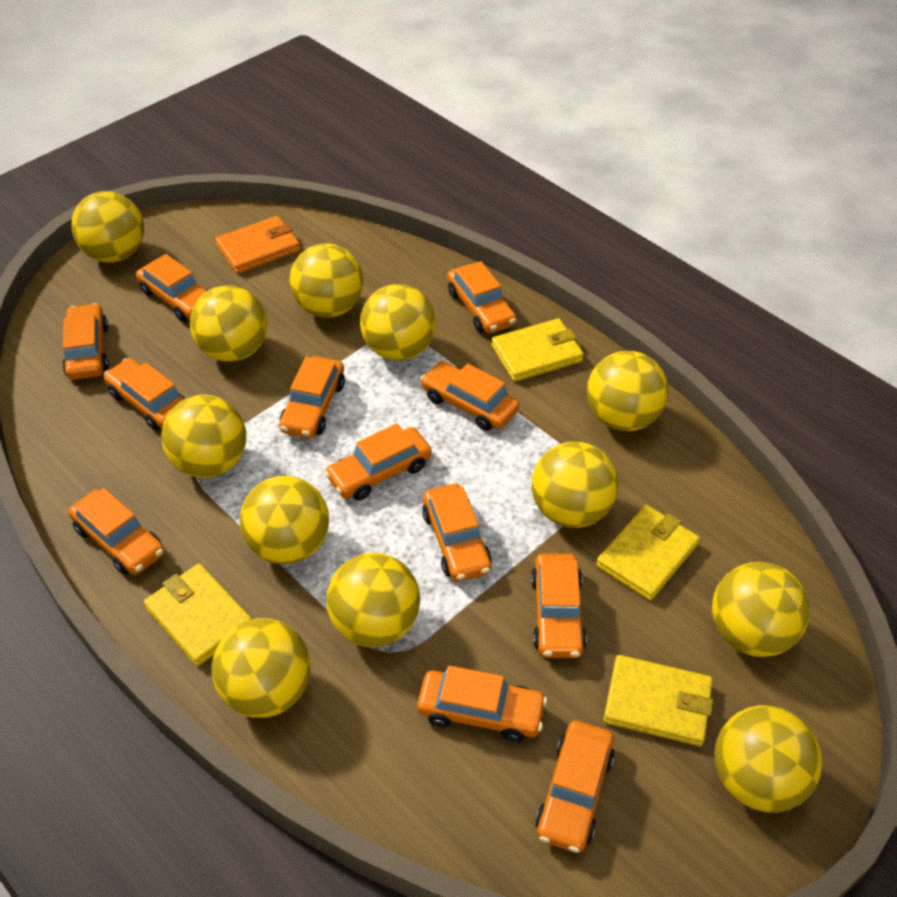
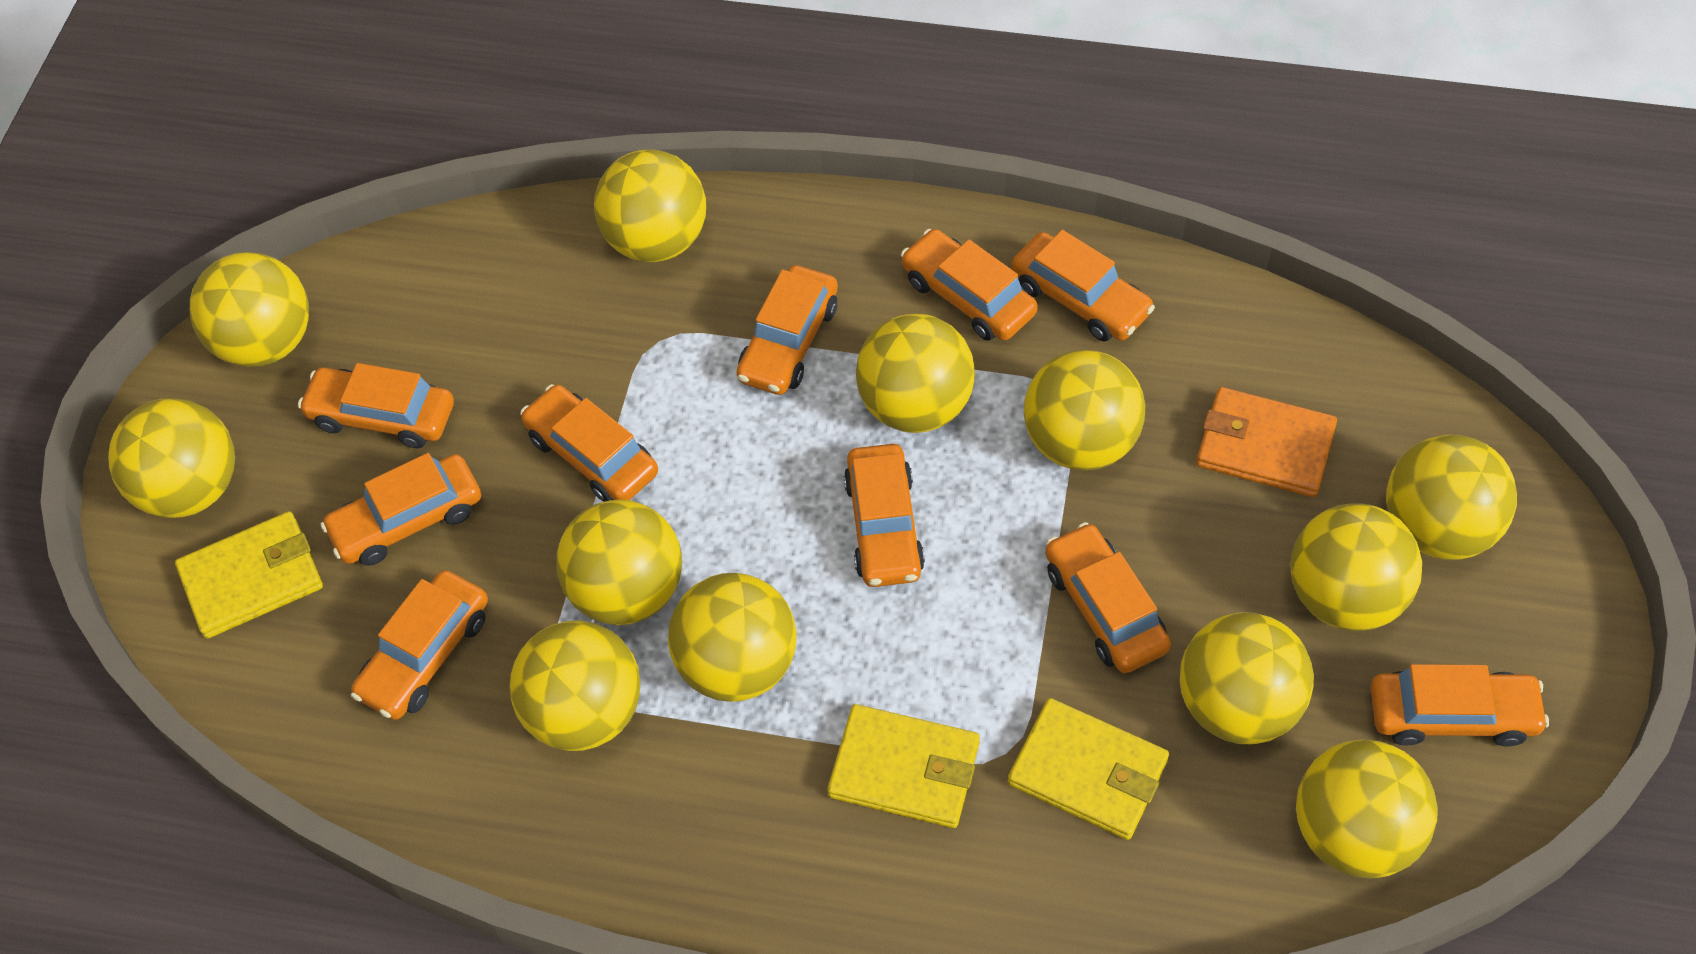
orange car: [62,303,109,380] [68,488,164,575] [103,358,186,431] [136,254,208,322] [279,356,345,438] [325,423,432,501] [417,665,547,743] [421,361,519,431] [422,484,492,582] [447,261,516,334] [531,553,587,658] [535,721,615,853] = 12 -> [298,363,454,449] [321,453,481,566] [351,570,488,720] [520,384,658,502] [736,265,838,395] [844,444,925,587] [901,229,1038,341] [1011,230,1155,342] [1045,522,1171,673] [1370,664,1549,746] = 10
yellow wallet: [144,563,252,666] [491,318,584,382] [596,505,700,601] [603,655,713,746] = 4 -> [175,511,323,639] [827,704,980,828] [1008,698,1169,840] = 3

